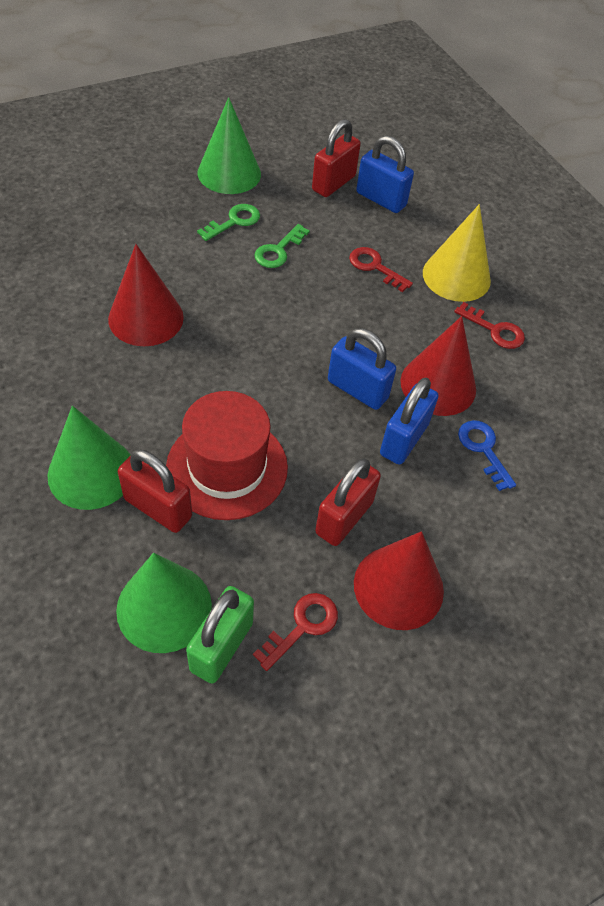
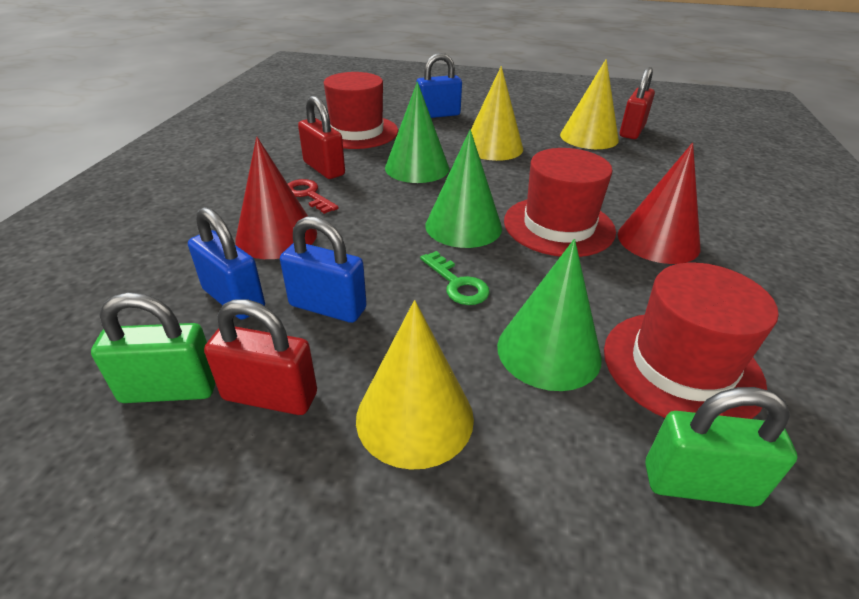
blue key: [458,420,516,491] = 1 -> none = 0
green key: [197,204,260,241] [254,224,310,268] = 2 -> [420,251,490,305] = 1
green padlock: [186,586,254,684] = 1 -> [91,293,215,403] [645,387,797,507] = 2
red cone: [108,244,184,346] [354,531,444,630] [400,316,476,416] = 3 -> [235,137,317,259] [618,143,700,264] = 2
red hat: [166,391,288,520] = 1 -> [324,72,398,149] [504,148,616,257] [604,263,779,419] = 3
red key: [253,593,338,671] [349,247,413,292] [454,302,525,349] = 3 -> [288,179,339,214] = 1
yellow cone: [423,204,491,302] = 1 -> [356,300,474,470] [471,66,523,161] [560,59,619,149] = 3

